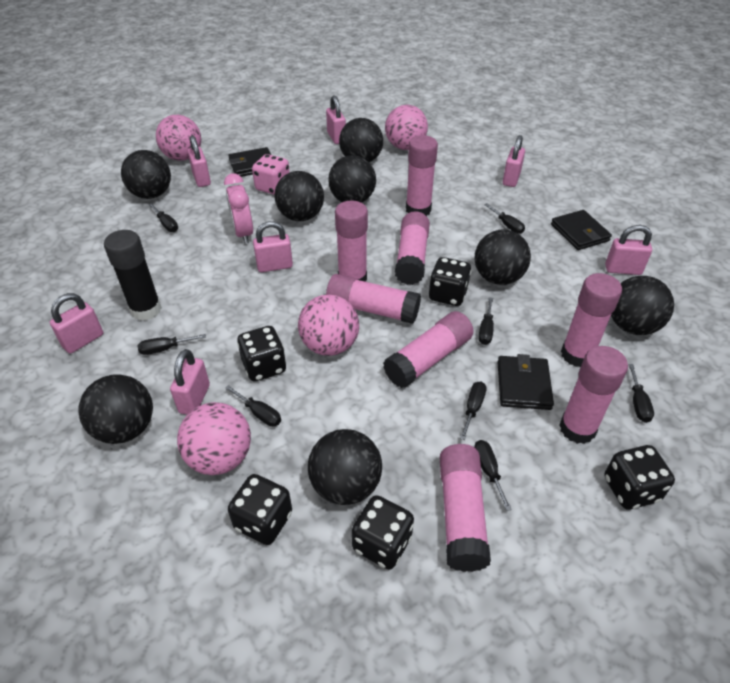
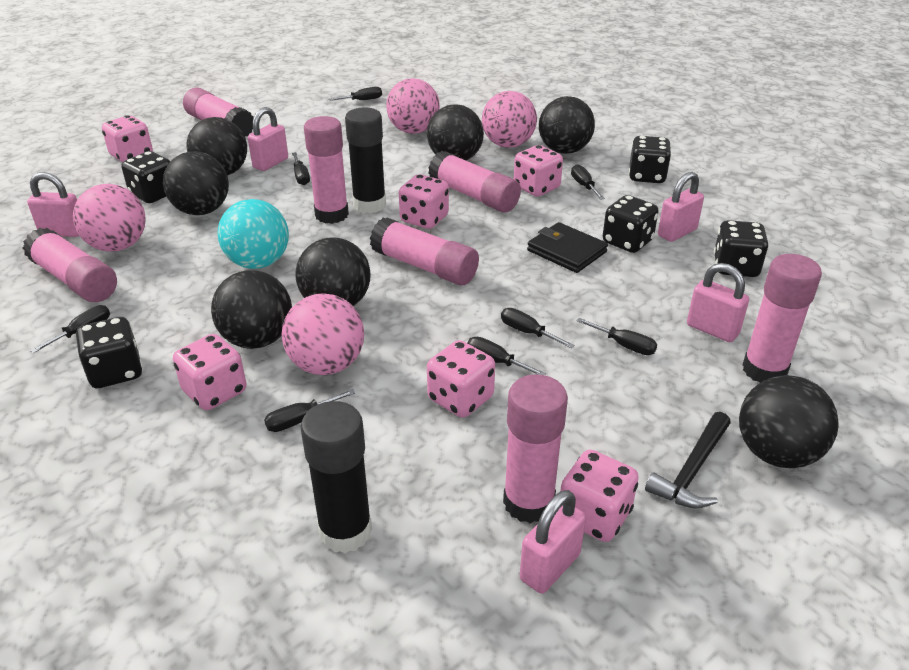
black ball: [78,374,153,444] [121,150,171,199] [275,171,324,221] [308,429,382,505] [328,155,376,203] [339,118,383,162] [474,230,531,285] [611,276,674,335] = 8 -> [163,151,229,215] [187,117,247,176] [211,270,292,349] [295,237,371,306] [427,104,484,160] [539,96,595,154] [739,375,839,468] = 7
black glue stick: [104,230,162,320] = 1 -> [301,401,372,553] [345,108,386,213] = 2
black hammer: none = 0 -> [645,412,731,508] = 1
black wallet: [228,147,271,177] [498,354,554,410] [551,210,612,250] = 3 -> [527,222,608,273] = 1
pink clock: [224,173,253,244] = 1 -> none = 0
pink dice: [252,154,290,195] = 1 -> [102,115,153,162] [173,334,247,410] [399,174,449,229] [427,340,495,418] [514,145,563,197] [560,450,639,542] = 6
pink glue stick: [326,274,421,324] [335,200,368,282] [383,311,474,388] [395,211,430,285] [406,135,438,216] [440,444,491,572] [559,346,628,444] [561,273,622,367] = 8 -> [23,228,117,302] [183,87,254,136] [304,116,349,224] [370,218,479,285] [428,151,521,213] [503,374,568,523] [743,254,822,383] = 7
pink padlock: [50,293,103,353] [170,349,210,415] [188,135,211,187] [253,221,293,272] [326,95,346,144] [503,135,525,187] [605,225,652,275] = 7 -> [27,172,79,237] [248,107,288,171] [520,490,586,594] [658,172,704,242] [687,263,749,342] = 5
turquoise ball: none = 0 -> [218,199,289,269] = 1

